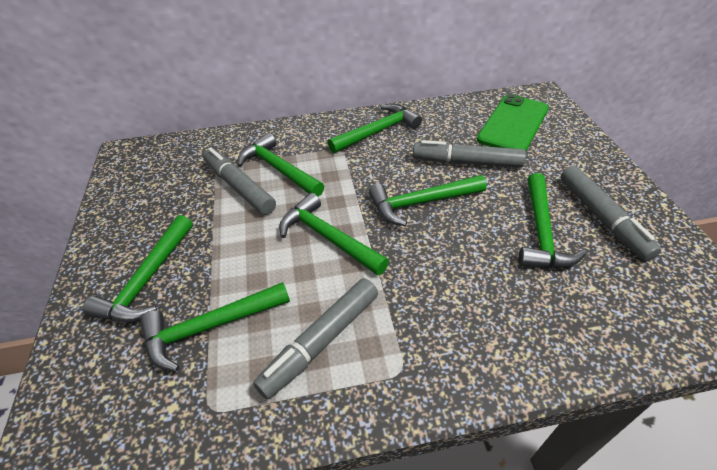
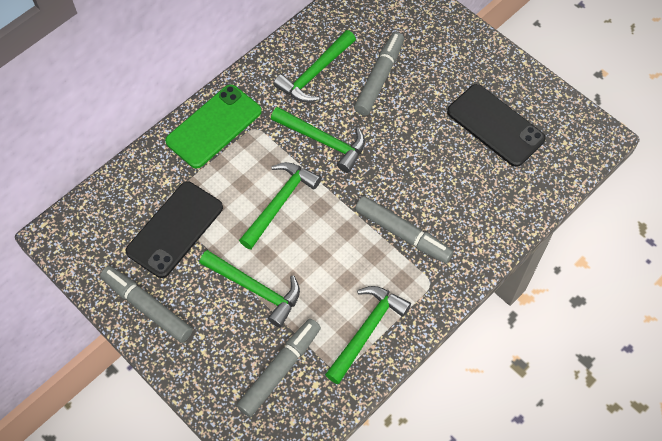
black phone: none = 0 -> [126,182,223,278] [447,84,546,167] = 2
green hammer: [83,215,193,322] [140,282,290,371] [238,133,324,197] [279,193,389,276] [328,104,422,153] [369,175,487,226] [519,173,587,268] = 7 -> [199,250,300,327] [239,162,321,249] [271,107,365,173] [273,30,356,102] [325,286,411,384] = 5

